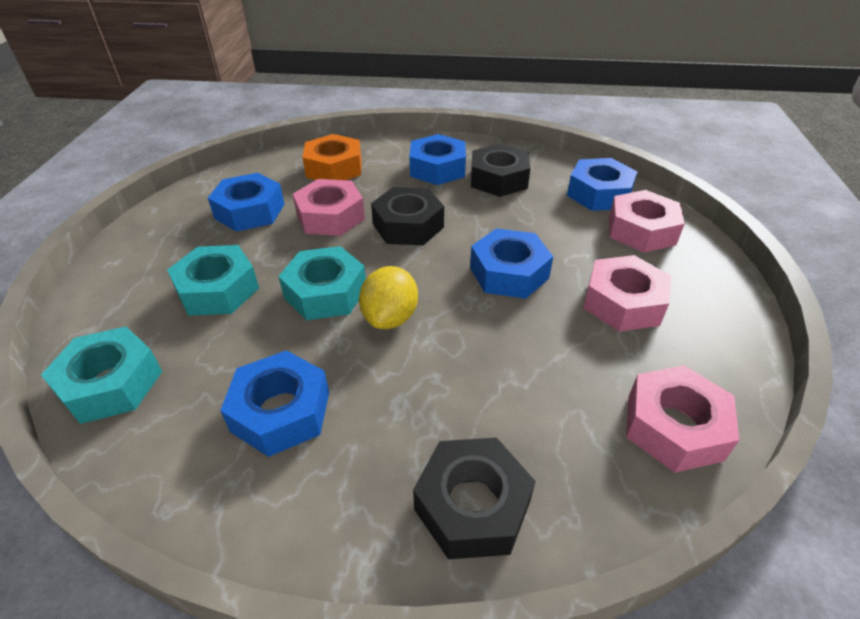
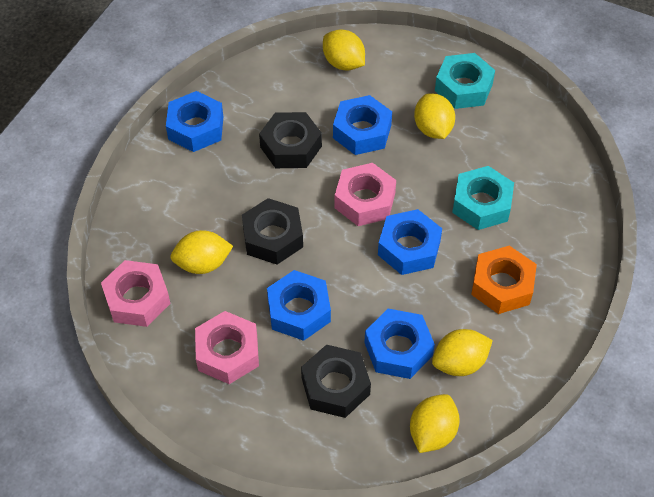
pink nut: [293,179,365,236] [583,255,671,331] [609,190,685,253] [626,365,739,473] = 4 -> [101,260,171,327] [195,311,259,384] [335,163,396,226] = 3
turquoise nut: [41,326,162,424] [167,245,259,316] [278,246,366,320] = 3 -> [435,53,495,109] [452,166,514,230] = 2
yellow lemon: [359,266,418,329] = 1 -> [170,230,233,274] [323,29,365,71] [410,394,460,453] [414,93,455,139] [432,329,493,376] = 5

